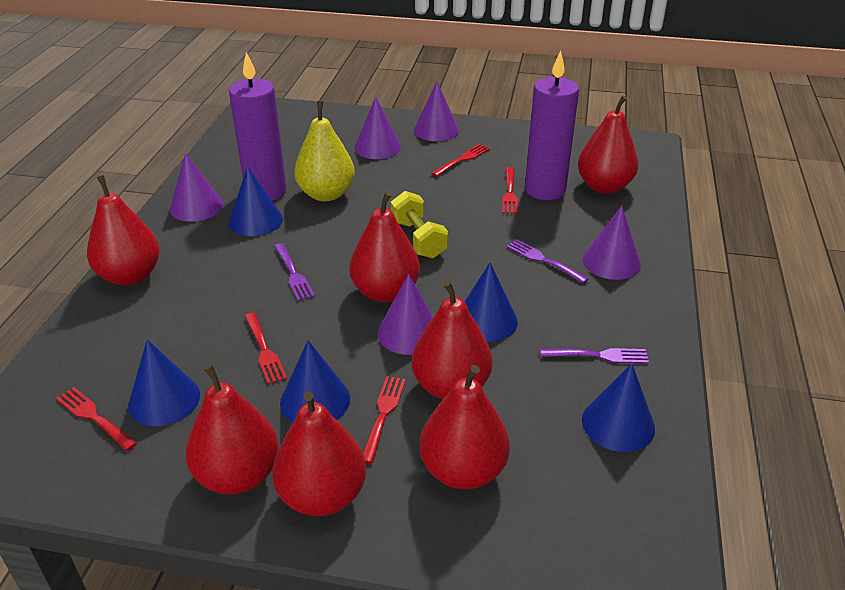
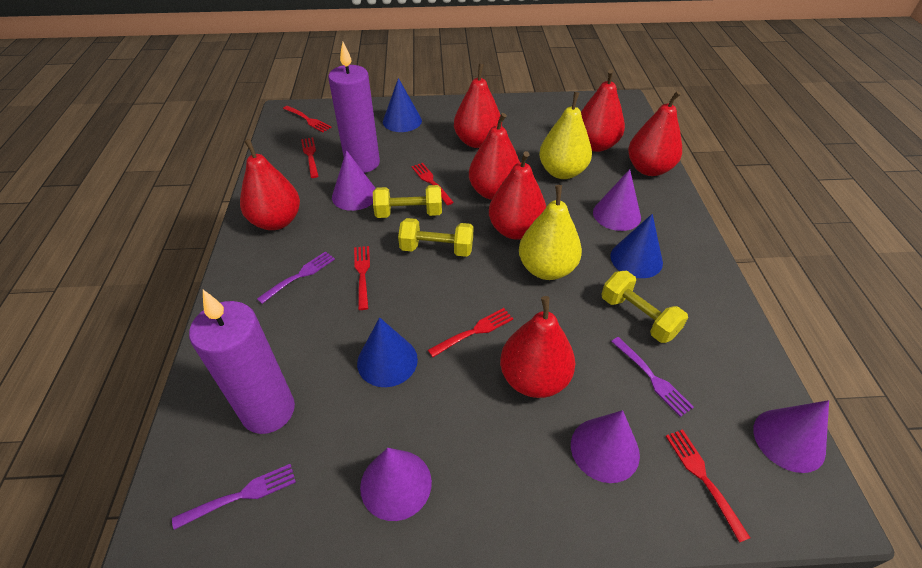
blue cone: [128,339,200,426] [229,166,283,236] [280,340,350,423] [464,262,518,342] [582,363,655,452] = 5 -> [357,317,418,387] [383,78,422,132] [610,214,663,278] = 3
red fork: [56,387,137,451] [245,313,287,385] [363,376,406,464] [431,144,490,177] [502,167,518,214] = 5 -> [283,106,332,132] [301,137,319,178] [354,246,370,310] [411,163,454,205] [428,308,513,357] [666,429,750,543] = 6
yellow dumbbell: [391,191,448,258] = 1 -> [373,185,442,218] [398,218,473,257] [601,271,688,343] = 3
yellow pear: [294,101,355,201] = 1 -> [519,185,582,280] [539,92,592,179] = 2

